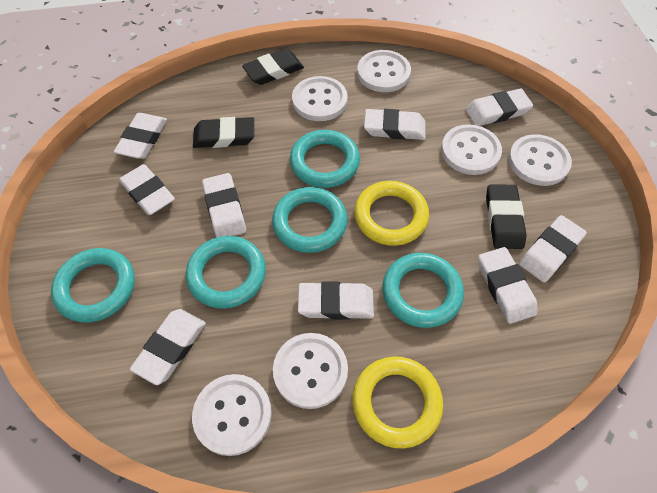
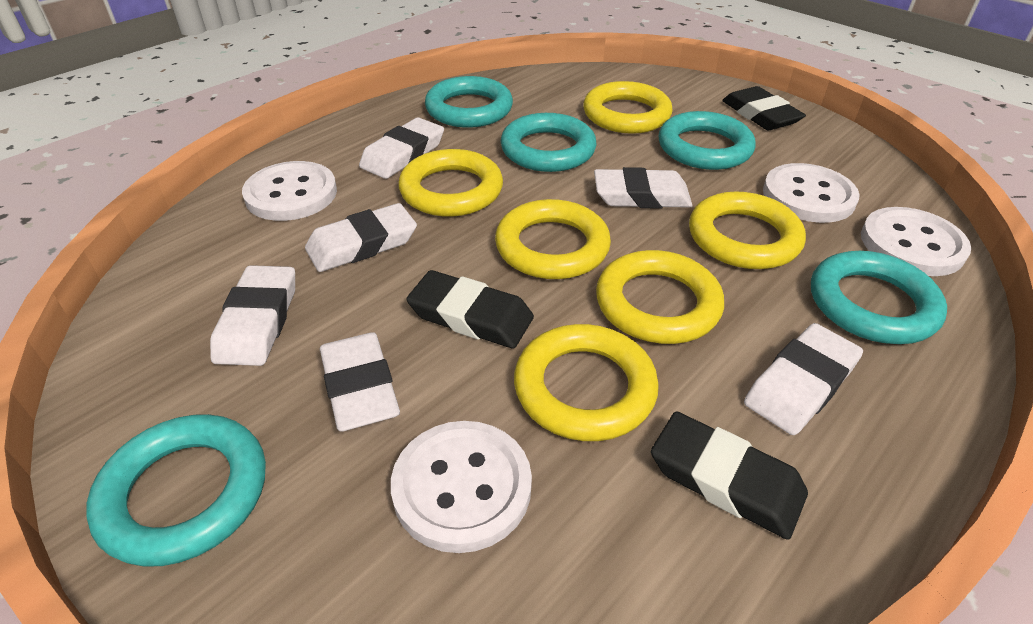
white button: [192,374,272,456] [273,333,348,409] [292,76,348,121] [357,50,411,92] [441,124,502,175] [508,134,572,186] = 6 -> [242,161,337,221] [391,421,532,553] [763,163,860,223] [861,207,971,276] = 4
white eraser: [114,113,167,159] [119,164,175,215] [130,309,206,385] [202,173,246,238] [298,282,374,320] [364,109,425,140] [465,89,533,126] [478,247,538,324] [519,215,587,282] = 9 -> [210,265,295,366] [305,203,417,272] [320,332,400,432] [359,117,444,179] [594,167,693,209] [744,323,863,435] = 6
yellow ring: [353,357,443,448] [354,181,429,246] = 2 -> [398,149,503,217] [495,199,611,279] [514,324,659,441] [583,81,673,134] [596,250,724,344] [689,192,806,269] = 6

